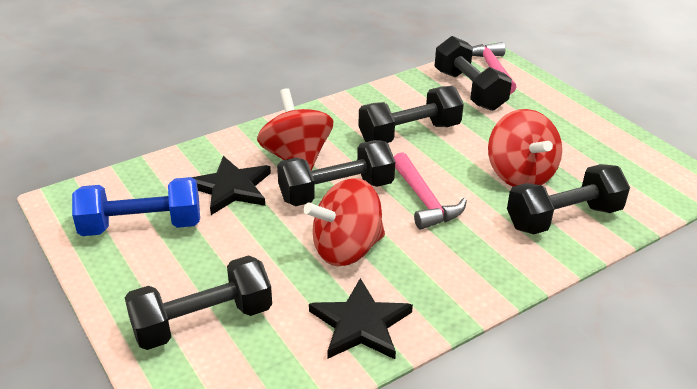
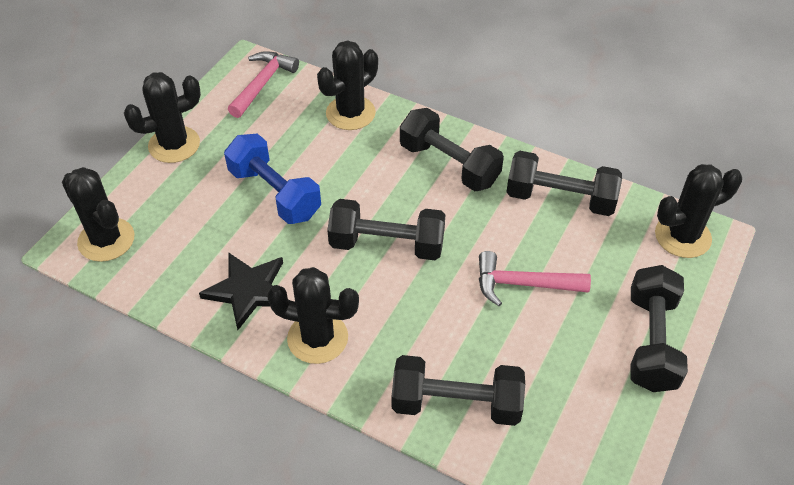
black cactus: none = 0 -> [62,167,135,262] [124,72,201,163] [267,267,359,364] [317,40,378,130] [655,164,742,258] = 5
black star: [192,156,271,215] [309,278,413,359] = 2 -> [199,252,283,330] = 1
red spinning top: [257,88,334,171] [303,178,385,266] [488,109,562,186] = 3 -> none = 0

